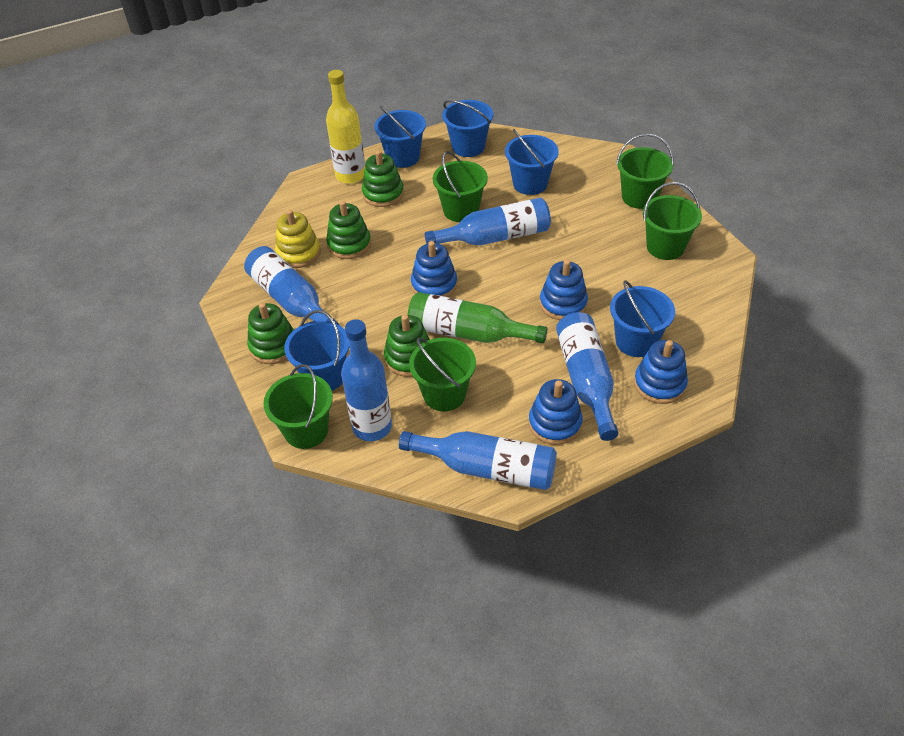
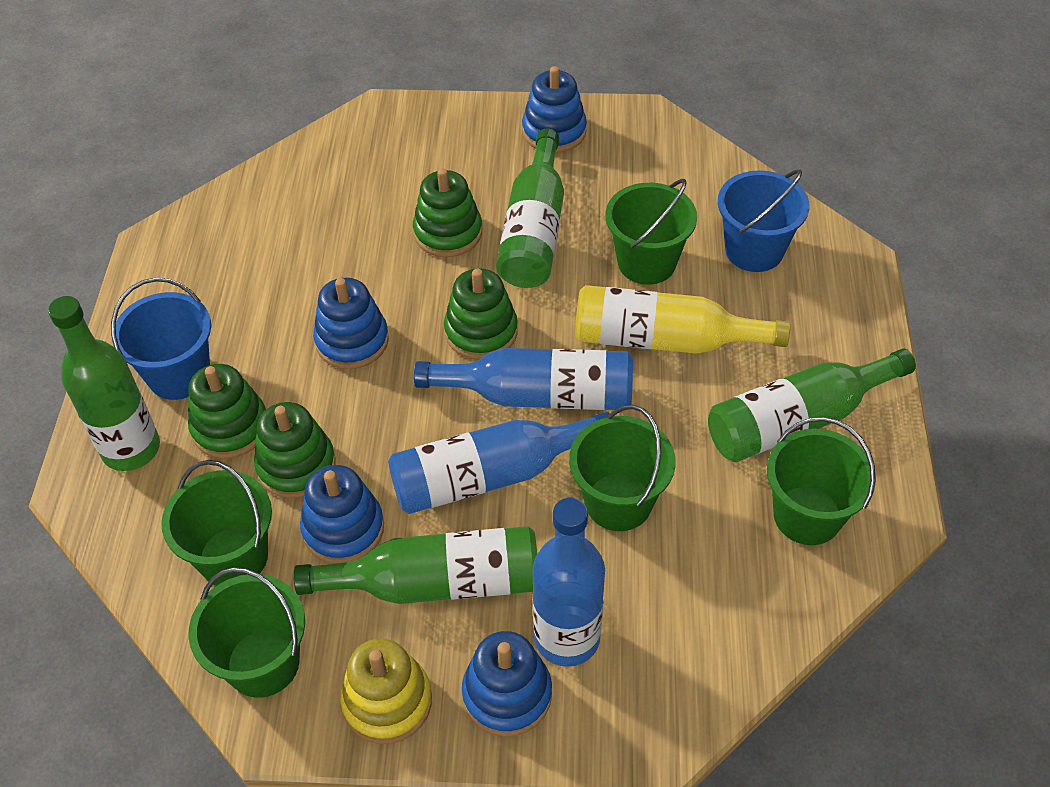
blue bottle: [244,246,339,325] [341,319,392,441] [399,431,557,490] [425,198,551,245] [556,312,618,441] = 5 -> [388,412,609,514] [414,348,633,410] [533,498,605,667] = 3
blue bucket: [284,310,350,391] [375,106,426,168] [442,100,493,157] [505,129,559,195] [610,280,675,357] = 5 -> [111,278,211,400] [718,169,809,272] = 2
green bottle: [408,292,548,343] = 1 -> [48,296,160,471] [294,526,537,604] [496,128,564,288] [708,349,916,462] = 4

